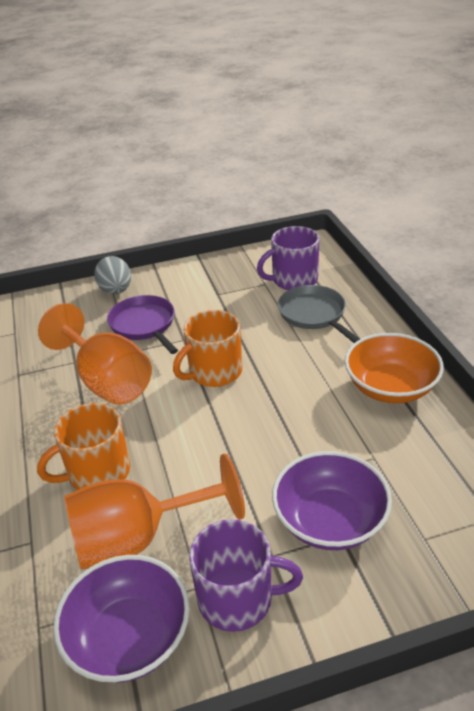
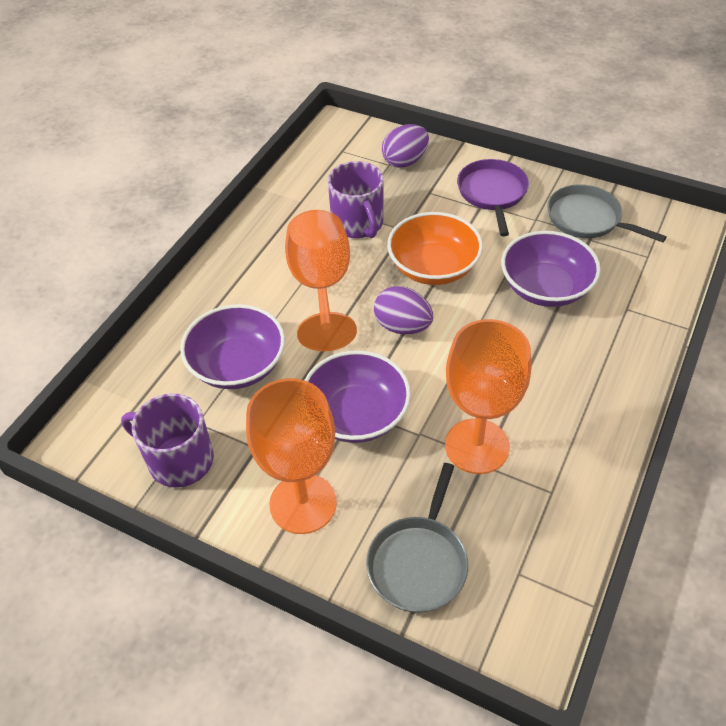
grey egg: [94,256,131,294] = 1 -> none = 0
grey pan: [278,285,360,343] = 1 -> [366,463,468,613] [547,184,667,242] = 2
orange goblet: [38,303,152,405] [64,454,245,570] = 2 -> [246,378,337,534] [285,210,357,351] [445,319,531,474] = 3
orange mug: [37,403,130,490] [173,310,242,387] = 2 -> none = 0
purple bowl: [53,555,190,683] [272,451,392,550] = 2 -> [180,304,285,389] [305,350,411,443] [501,231,601,307] = 3
purple egg: none = 0 -> [374,286,433,334] [382,124,429,168] = 2

